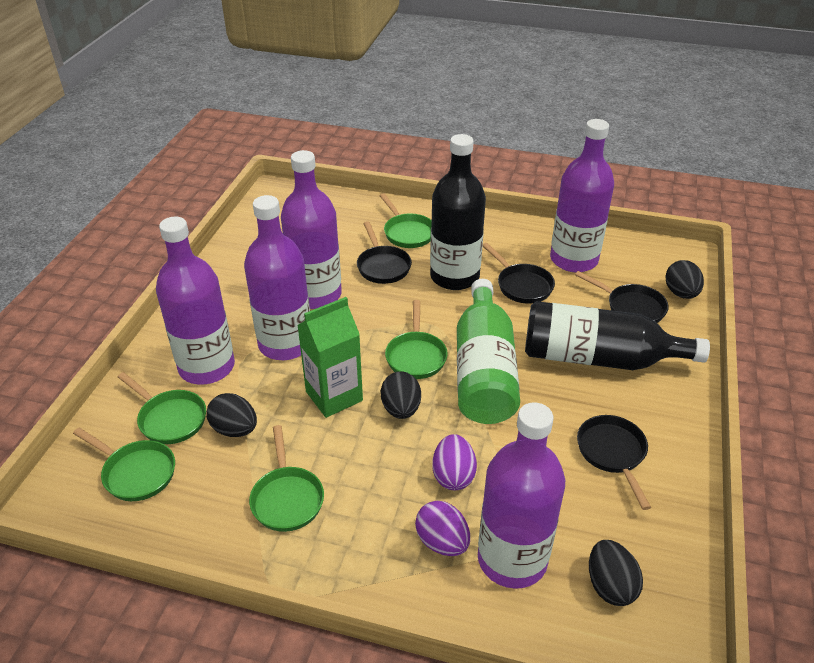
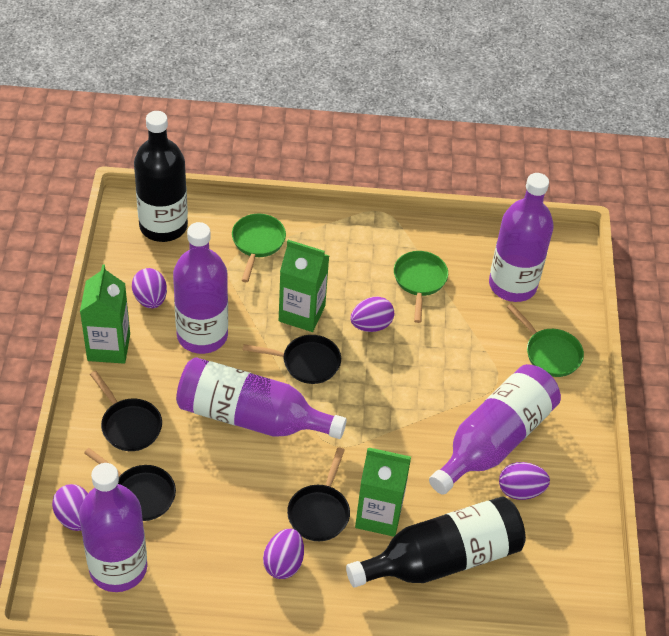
black egg: [206,393,257,437] [381,371,421,419] [589,540,643,606] [665,260,704,299] = 4 -> none = 0
green bottle: [457,279,520,424] = 1 -> none = 0
green carton: [297,297,363,418] = 1 -> [80,264,130,364] [279,240,329,332] [355,448,411,537] = 3
green pan: [73,428,175,501] [118,372,206,444] [249,425,324,532] [380,193,432,248] [385,300,448,379] = 5 -> [232,214,286,282] [394,251,448,323] [507,303,584,377] = 3
purple egg: [415,501,470,556] [432,434,477,490] = 2 -> [52,484,88,531] [132,268,167,308] [263,529,304,579] [351,297,394,332] [499,462,550,500] = 5

